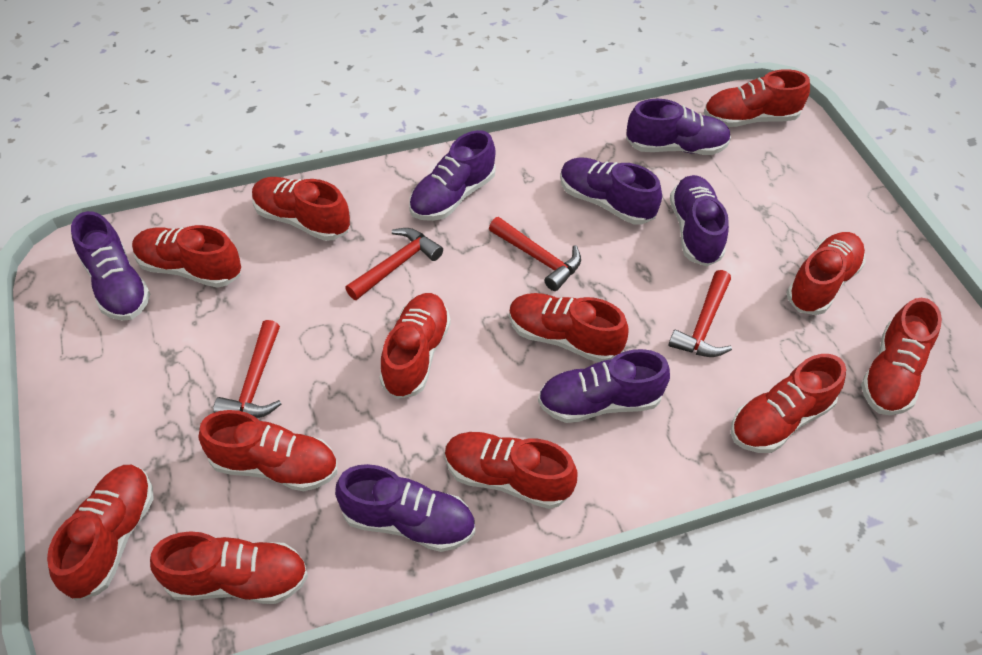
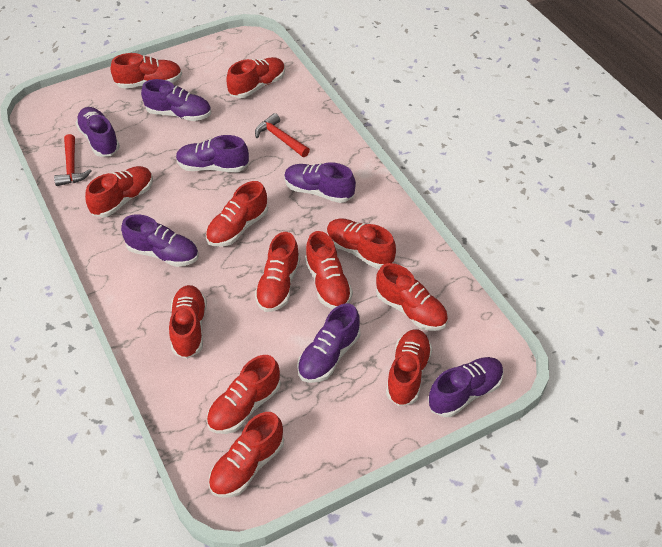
red hammer: [213,320,281,418] [345,228,443,300] [489,217,581,291] [668,270,732,357] = 4 -> [54,134,92,186] [255,113,310,157] = 2

